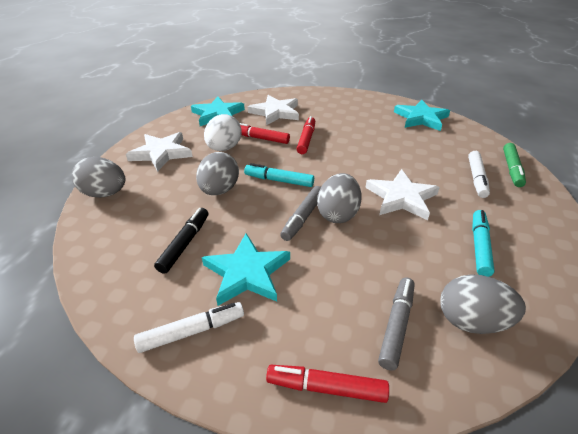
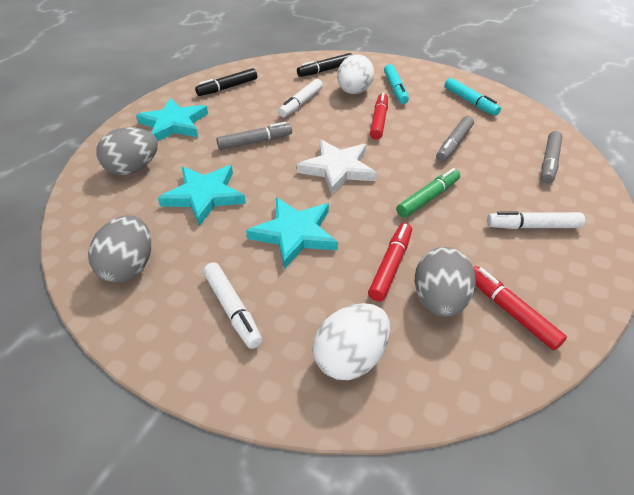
black marker: [154,208,208,274] = 1 -> [195,68,257,96] [297,53,352,77] = 2
grey egg: [72,157,125,198] [196,152,239,195] [317,173,362,223] [440,274,526,334] = 4 -> [88,215,151,283] [96,127,158,175] [415,247,476,317] = 3
grey marker: [280,186,321,241] [378,278,415,371] = 2 -> [216,122,292,150] [436,116,474,162] [541,131,563,184] = 3
white egg: [204,114,242,151] = 1 -> [313,303,390,380] [337,55,374,94] = 2
white marker: [134,302,244,353] [468,151,490,198] = 2 -> [203,262,262,349] [278,79,323,117] [487,212,585,229] = 3
white star: [126,132,193,172] [248,95,299,125] [365,169,440,220] = 3 -> [297,140,377,195] = 1

